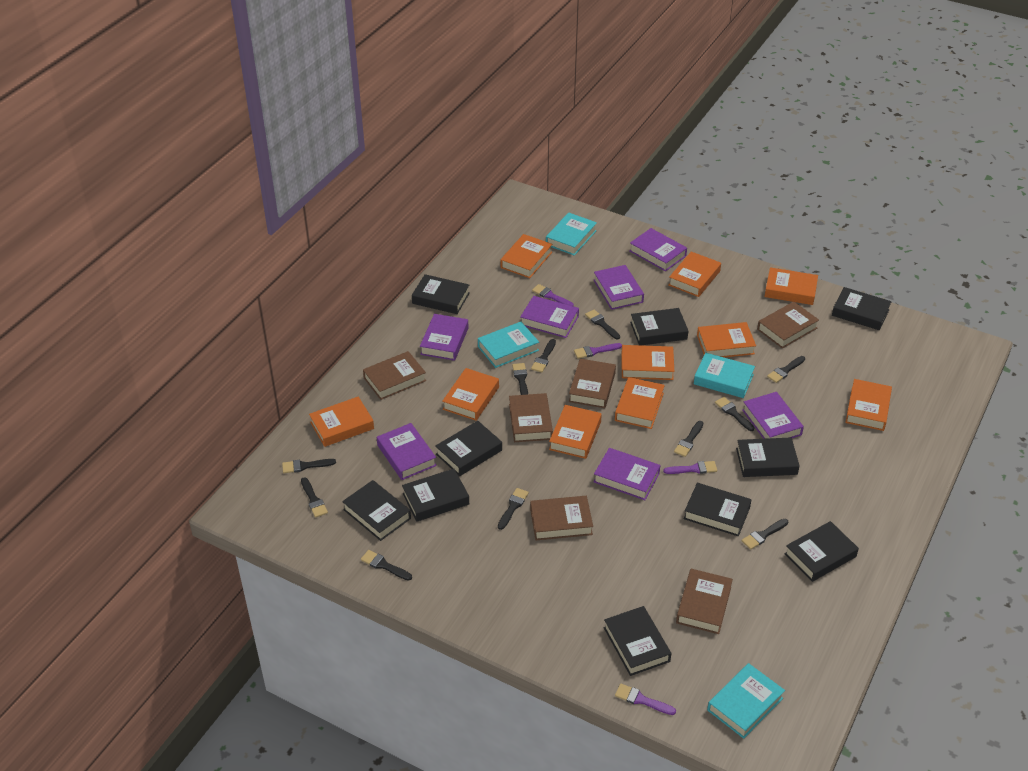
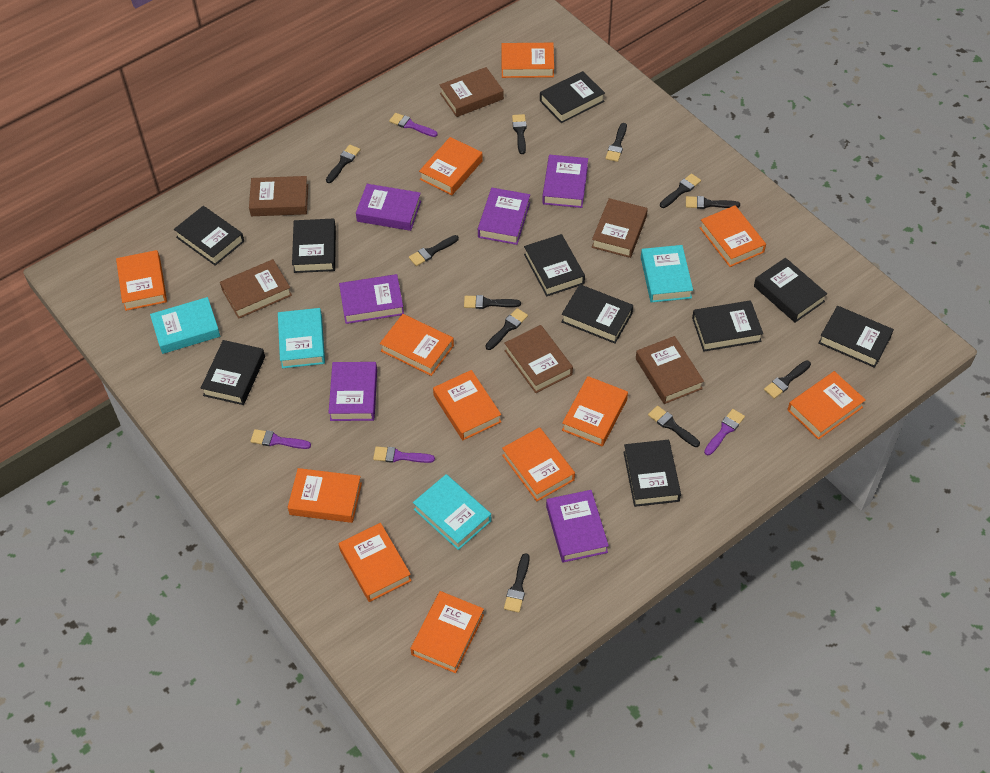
orange book: [309,397,374,447] [442,368,499,421] [500,234,552,278] [549,405,602,459] [615,377,665,429] [621,345,674,380] [669,252,721,297] [697,322,756,358] [764,267,818,305] [845,379,892,431] = 10 -> [116,250,167,311] [288,468,362,523] [339,523,412,602] [380,314,454,376] [410,591,484,673] [419,137,483,195] [433,370,501,440] [502,43,554,78] [502,427,575,501] [562,376,628,447] [700,205,766,267] [787,371,866,440] = 12
purple book: [377,423,437,480] [420,314,469,361] [520,296,579,338] [594,265,644,310] [594,448,660,500] [629,228,687,271] [742,392,804,439] = 7 -> [328,362,377,421] [339,274,404,324] [356,184,421,231] [478,188,530,245] [542,155,588,208] [546,490,609,562] = 6

